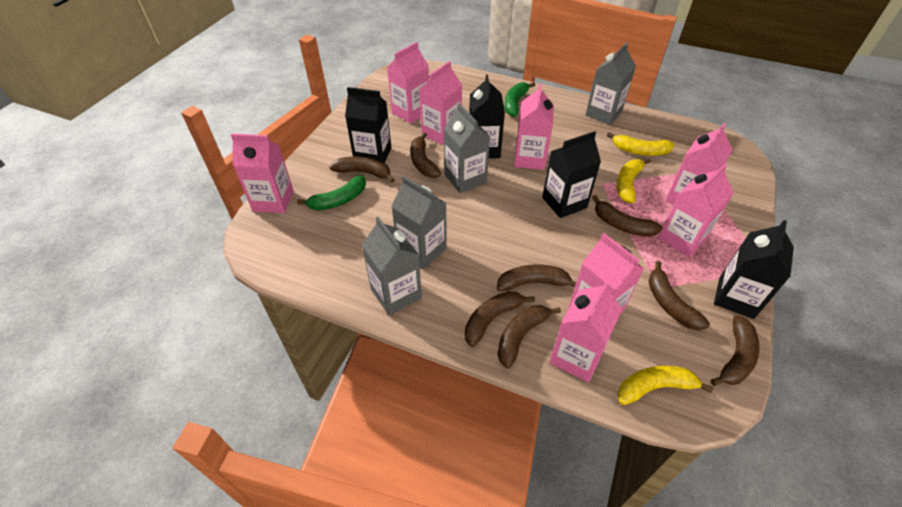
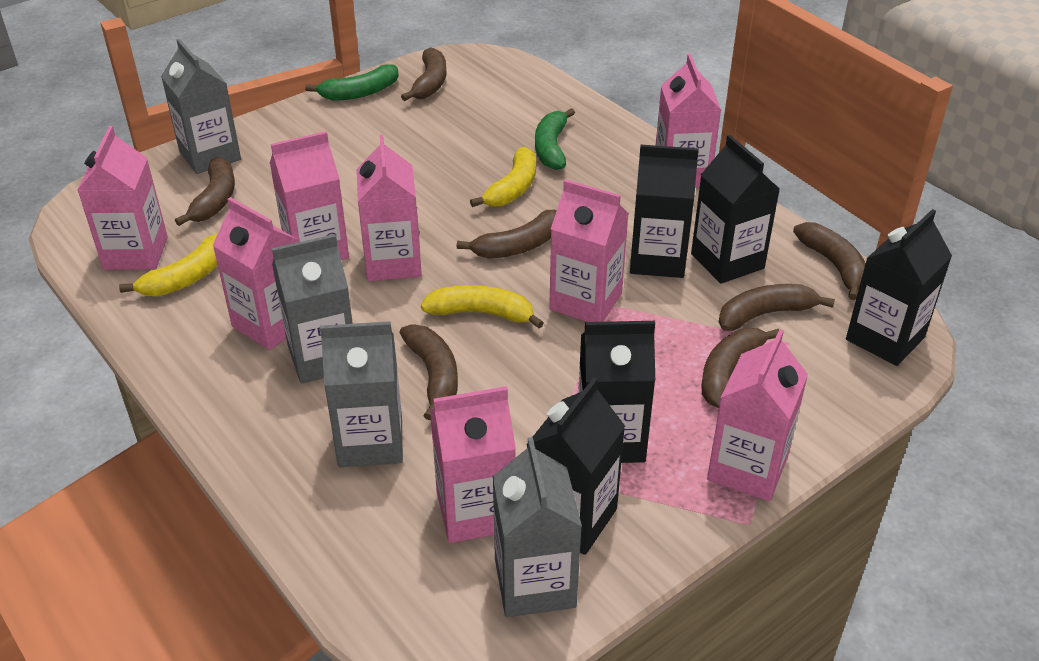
black carton: [345,87,391,163] [469,75,505,159] [542,131,601,218] [714,220,794,319] = 4 -> [526,377,625,555] [578,321,655,463] [630,145,699,278] [691,135,780,284] [846,209,952,366] = 5
brown banana: [329,157,395,182] [410,132,441,178] [465,291,535,347] [497,264,576,291] [498,305,561,368] [592,195,663,237] [648,261,710,330] [711,315,760,386] = 8 -> [175,157,235,226] [400,324,458,420] [401,47,446,101] [456,210,556,259] [701,328,779,408] [719,284,835,331] [793,222,866,300] = 7

